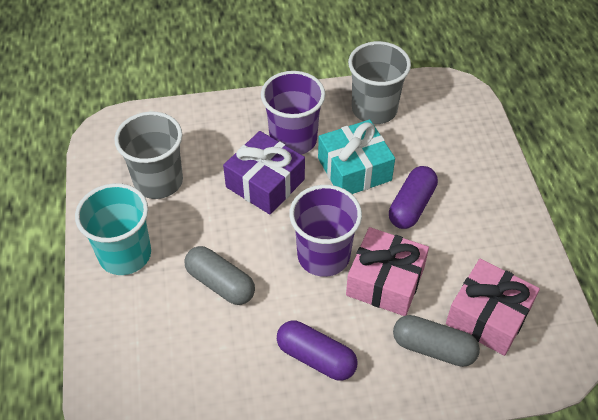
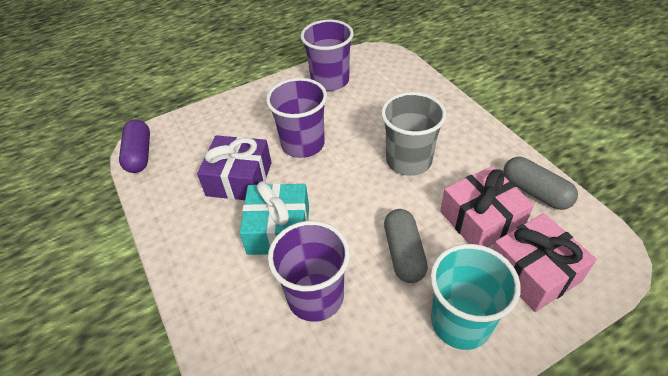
grey cup: [114,111,183,199] [348,41,411,124] = 2 -> [381,92,447,176] = 1
purple capsule: [277,321,357,381] [389,166,438,229] = 2 -> [119,119,150,173] = 1
purple cup: [261,71,325,155] [289,185,362,277] = 2 -> [266,78,327,158] [268,221,350,322] [300,20,354,91] = 3

